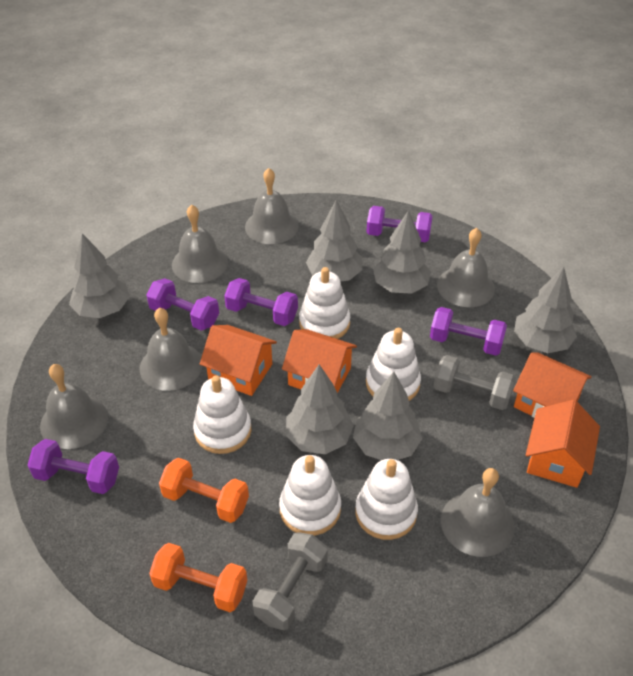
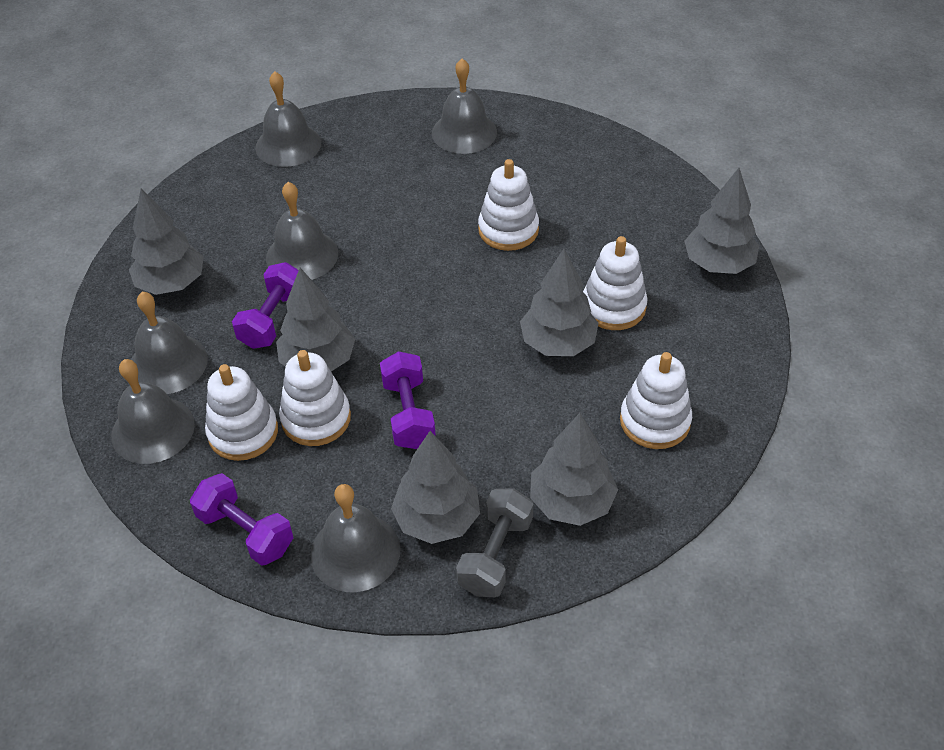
grey dumbbell: [253,532,328,630] [434,355,516,410] = 2 -> [456,488,534,597] = 1
orange dumbbell: [149,543,247,612] [159,458,249,523] = 2 -> none = 0
orange house: [200,325,277,396] [282,329,357,393] [513,353,592,418] [526,400,600,488] = 4 -> none = 0
purple dumbbell: [28,439,119,494] [147,278,219,331] [224,278,298,326] [367,206,433,243] [430,307,507,356] = 5 -> [190,473,293,566] [232,262,299,349] [380,351,436,449] = 3

